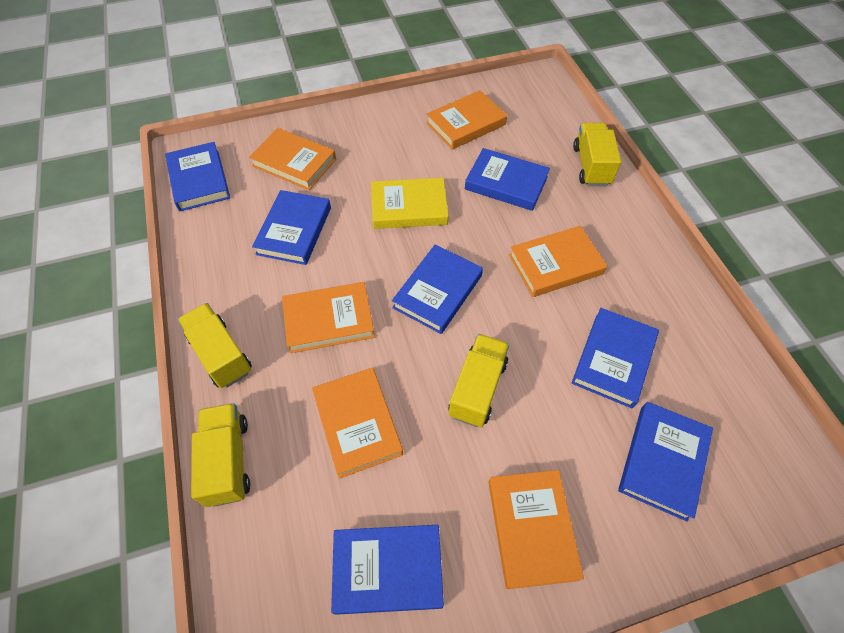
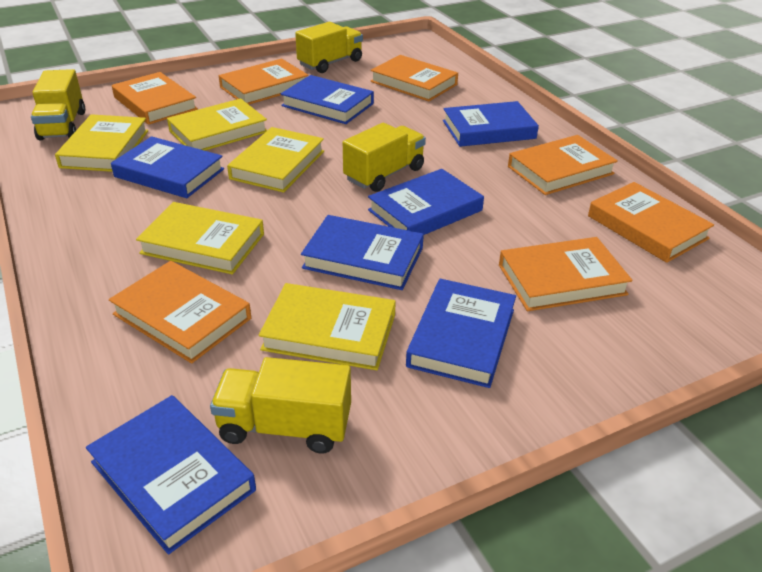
orange book: [249,128,336,190] [282,282,375,353] [312,368,403,478] [426,90,507,150] [489,470,584,589] [509,226,607,297] = 6 -> [109,261,251,363] [112,72,198,125] [219,59,308,104] [370,55,458,101] [499,237,633,311] [508,135,618,195] [588,182,714,263] = 7
yellow book: [371,178,449,229] = 1 -> [55,114,148,172] [136,202,264,274] [167,98,267,151] [227,127,324,193] [259,283,396,370] = 5

